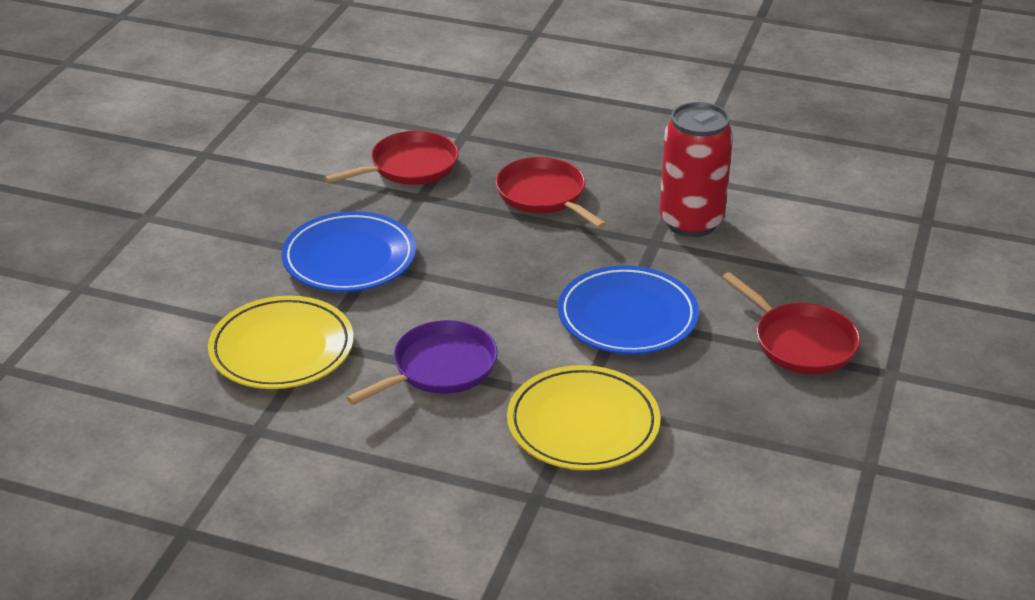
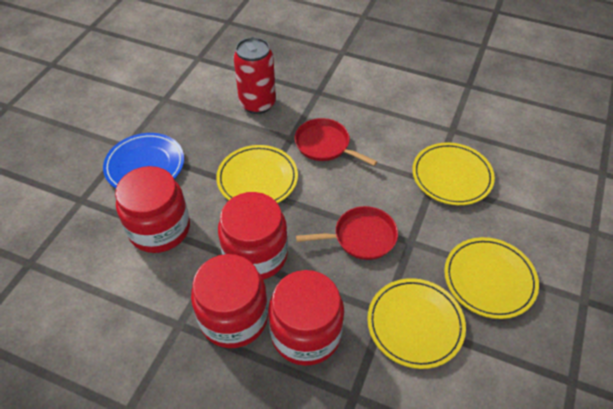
blue plate: [282,211,416,292] [558,265,699,354] = 2 -> [103,133,184,188] = 1
purple pan: [347,320,498,405] = 1 -> none = 0
red jar: none = 0 -> [115,166,190,253] [191,254,268,348] [218,192,288,280] [268,270,344,366] = 4
red pan: [324,131,459,185] [496,157,606,228] [722,272,860,374] = 3 -> [295,118,377,166] [296,206,398,260] = 2
yellow plate: [208,296,354,389] [507,365,661,470] = 2 -> [216,145,298,203] [367,278,466,369] [412,142,495,205] [444,237,539,319] = 4

